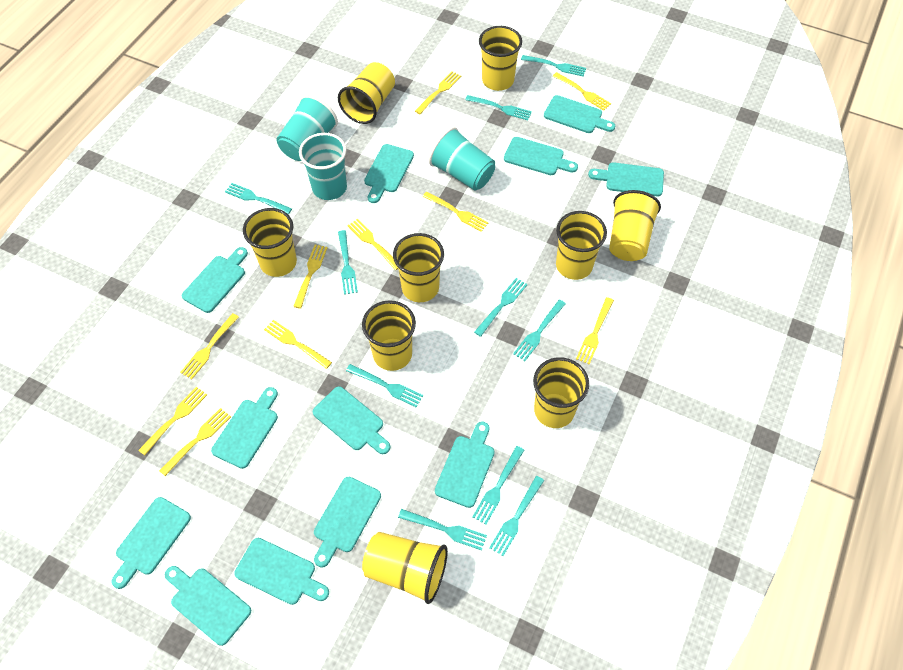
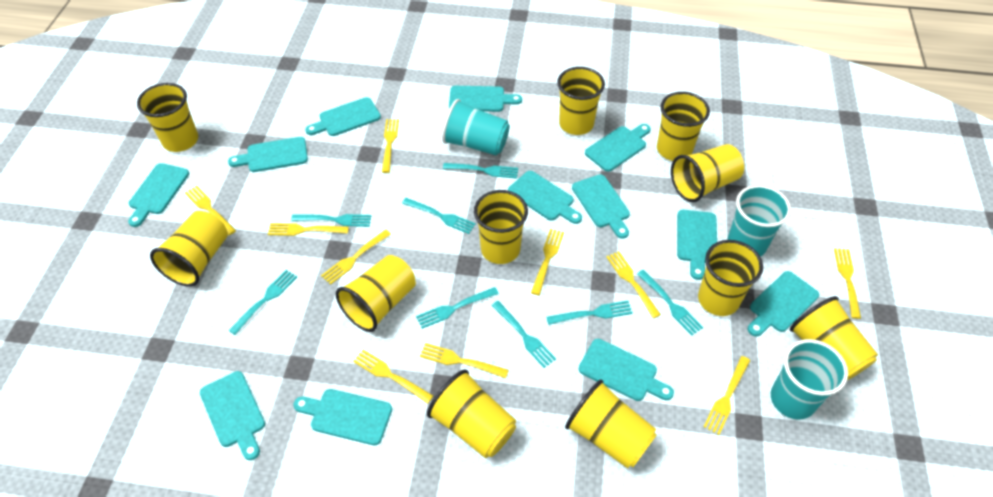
turquoise fork: [225,183,292,214] [338,230,358,295] [346,364,423,407] [398,509,487,551] [465,95,532,120] [472,446,524,525] [474,278,528,337] [489,476,544,556] [513,299,566,361] [521,55,586,77] = 10 -> [228,270,297,335] [291,214,371,227] [402,198,476,234] [416,287,499,329] [443,163,518,179] [491,301,556,368] [546,301,633,325] [637,270,703,336] = 8
yellow cup: [243,208,297,277] [338,62,395,124] [362,300,416,371] [362,532,448,604] [393,233,444,302] [479,26,522,91] [533,357,589,428] [556,211,607,280] [609,190,661,261] = 9 -> [137,83,198,152] [150,211,228,287] [336,255,416,332] [427,370,516,458] [474,190,528,264] [557,67,605,135] [565,380,657,468] [657,92,710,161] [671,144,744,202] [698,240,763,316] [790,296,878,380] = 11

